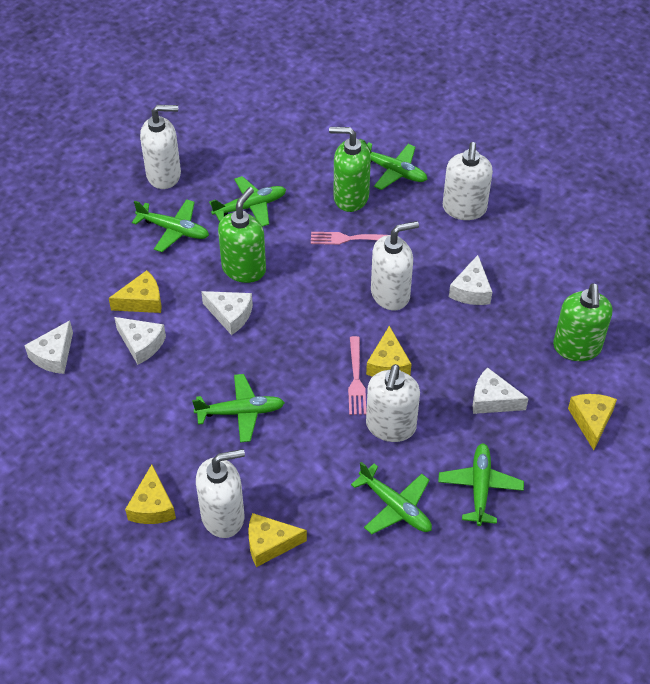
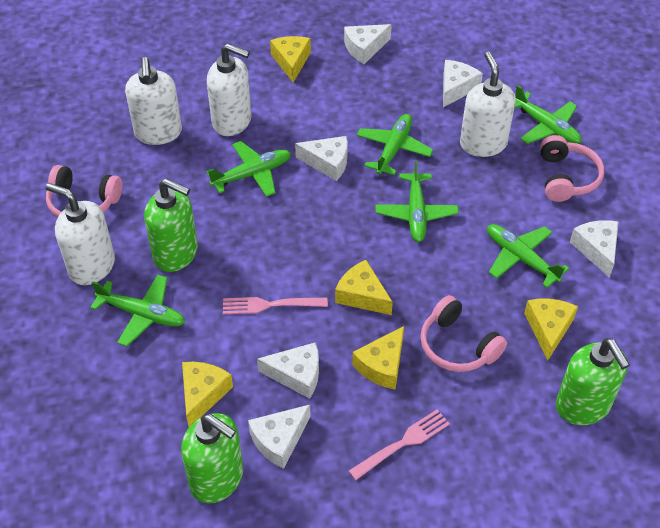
pink headphones: none = 0 -> [46,165,122,218] [420,295,507,372] [540,135,604,202] = 3
white cheese: [24,320,73,374] [114,317,166,365] [201,291,253,335] [449,255,492,305] [473,367,529,414] = 5 -> [248,405,311,469] [257,342,319,399] [295,136,348,181] [344,24,392,64] [443,60,483,107] [570,220,619,278] = 6
white soap dispenser: [140,105,181,189] [196,449,245,538] [366,364,420,442] [371,221,419,310] [443,142,493,220] = 5 -> [45,183,115,285] [125,57,182,145] [207,43,252,136] [460,52,516,157] = 4

